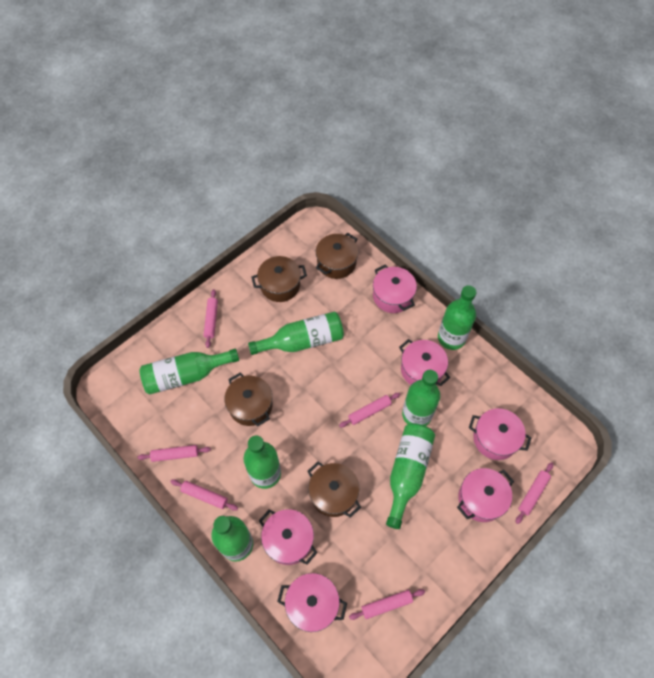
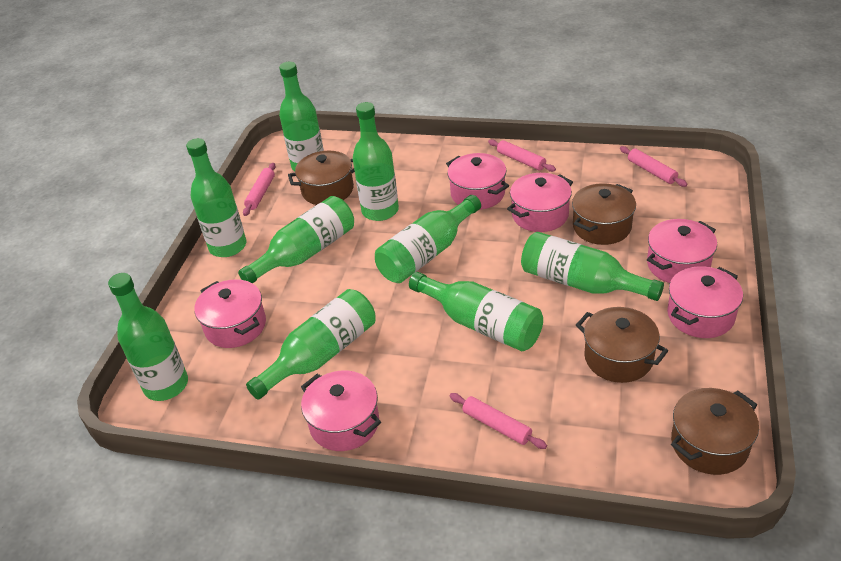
green bottle: [139,349,239,395] [211,516,253,562] [244,436,281,489] [248,312,344,355] [386,423,435,529] [402,370,440,426] [438,285,476,350] = 7 -> [108,273,188,401] [186,138,247,257] [238,196,354,283] [246,289,375,400] [279,62,324,171] [353,102,399,221] [375,195,481,283] [409,272,543,351] [521,232,664,301] = 9
pink rolling pin: [137,445,211,462] [170,479,238,511] [204,289,218,348] [339,393,400,428] [349,589,425,620] [516,462,553,524] = 6 -> [243,163,276,216] [449,393,547,449] [488,139,556,172] [620,146,687,187] = 4

